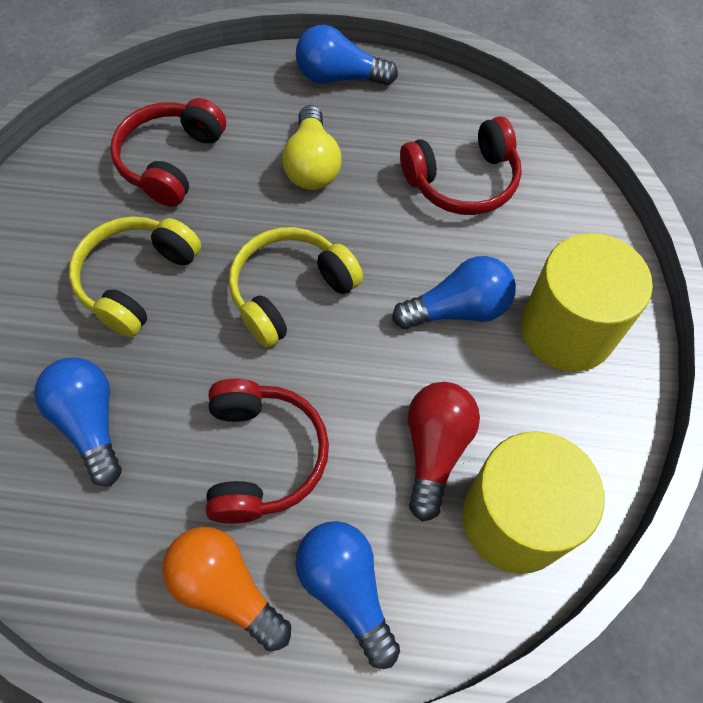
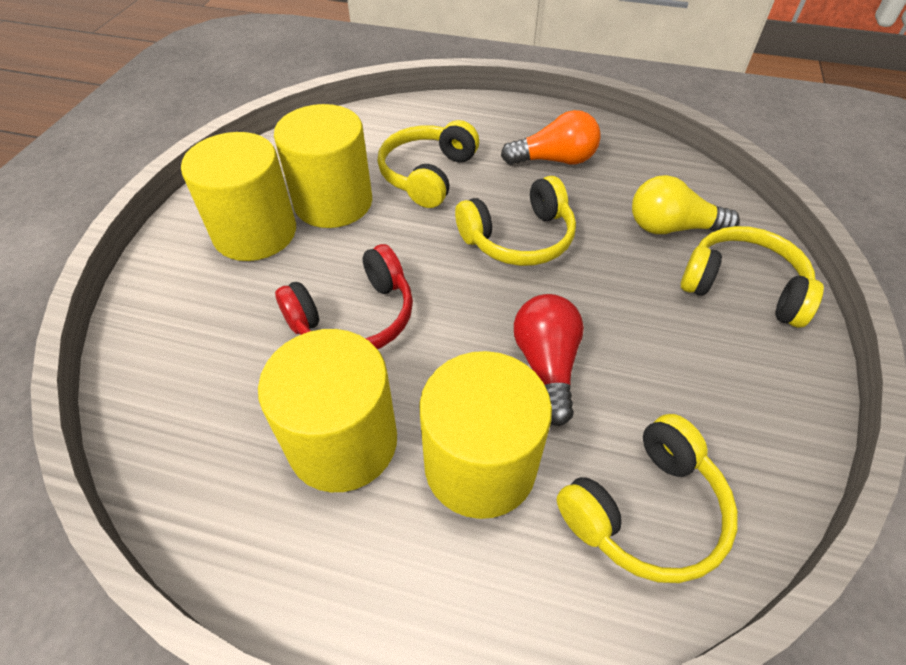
blue light bulb: [35,357,122,486] [295,521,400,669] [296,25,398,85] [392,256,516,329] = 4 -> none = 0
red headphones: [110,98,226,207] [206,379,329,524] [400,116,522,215] = 3 -> [275,244,413,349] = 1
yellow cylinder: [462,431,604,574] [521,233,653,372] = 2 -> [181,132,296,261] [258,329,397,492] [274,104,372,228] [419,351,552,519] = 4
yellow headphones: [69,216,201,337] [229,227,363,348] = 2 -> [378,120,479,208] [455,176,576,266] [557,414,738,583] [681,226,824,328] = 4

